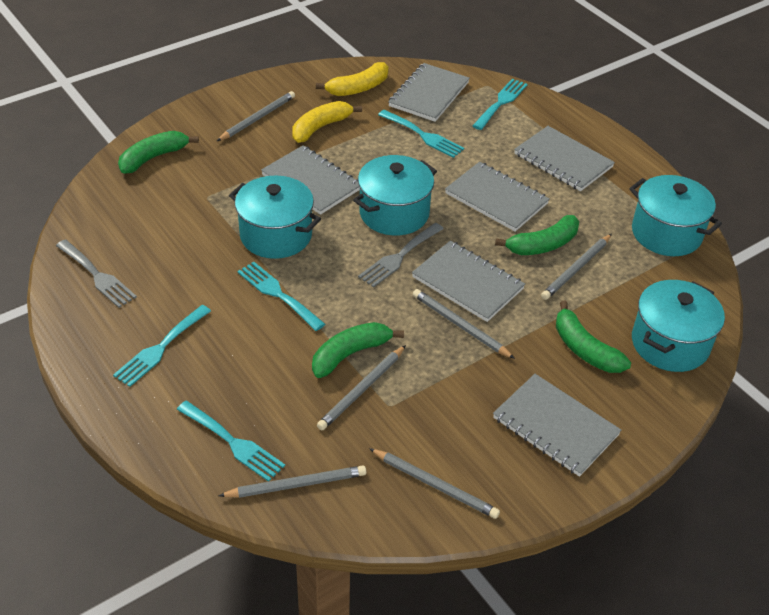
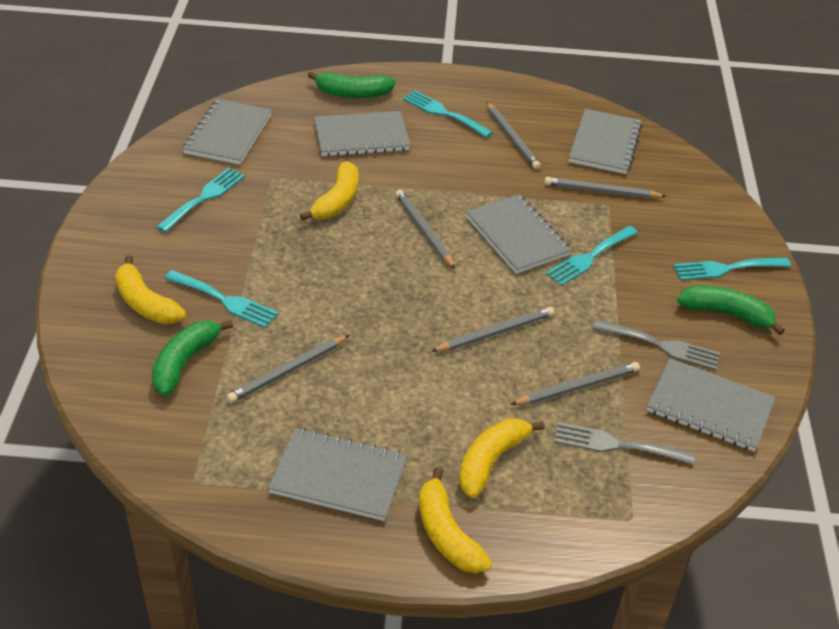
green banana: [118,131,199,174] [312,322,404,378] [495,215,579,255] [556,301,631,373] = 4 -> [152,319,233,396] [308,71,395,98] [677,285,785,335] = 3
turquoise pot: [229,175,321,259] [353,155,437,236] [629,175,722,256] [632,280,725,372] = 4 -> none = 0
yellow banana: [292,101,362,143] [316,62,389,96] = 2 -> [115,255,186,324] [300,161,359,221] [419,467,492,573] [459,418,545,498] = 4

